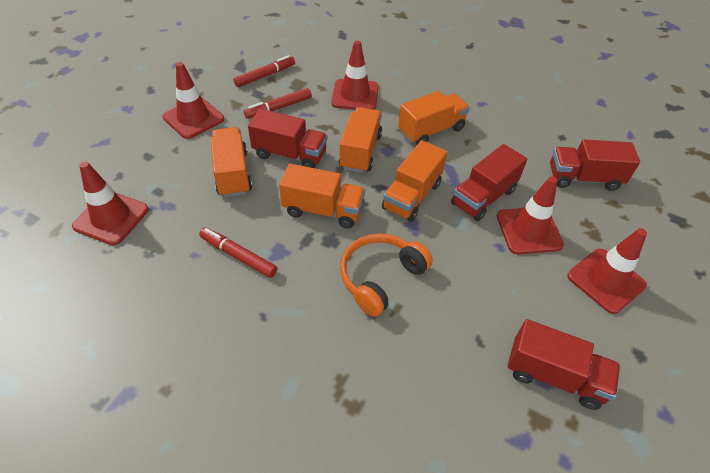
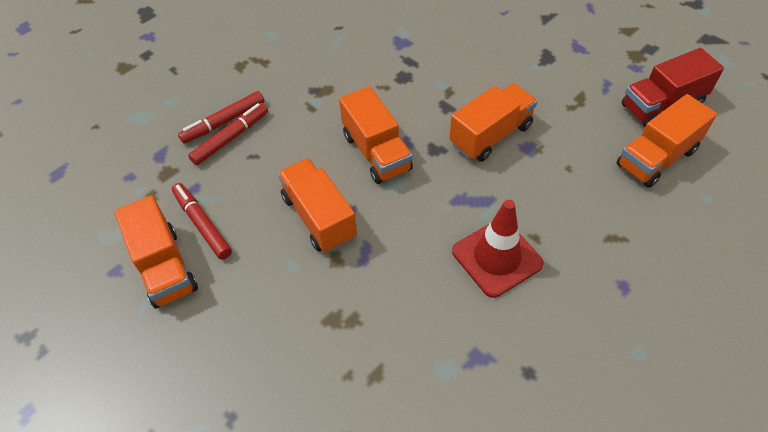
orange headphones: [340,233,433,317] = 1 -> none = 0
red traffic cone: [72,161,149,245] [163,62,224,139] [331,40,379,110] [497,176,564,254] [567,228,647,314] = 5 -> [452,200,544,298] = 1
red truck: [248,109,327,168] [451,144,527,221] [508,319,620,410] [550,139,640,191] = 4 -> [622,48,724,127] = 1

